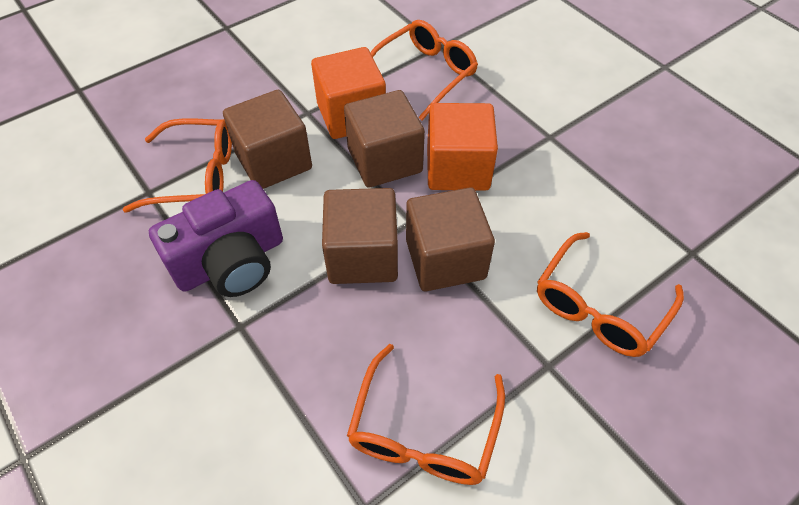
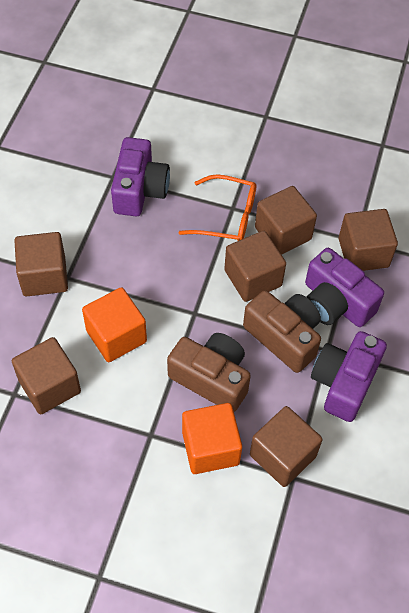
brown camera: none = 0 -> [167,333,251,412] [243,290,321,373] = 2
brown cube: [223,90,312,189] [322,188,398,284] [344,90,425,188] [406,187,495,291] = 4 -> [12,337,81,414] [14,232,68,297] [224,231,286,302] [250,406,323,487] [255,186,317,255] [339,209,398,271] = 6
orange glasses: [122,118,232,212] [347,344,505,485] [370,20,478,120] [537,232,684,357] = 4 -> [178,174,256,241] = 1
purple camera: [149,180,283,297] = 1 -> [111,137,170,216] [305,248,384,327] [311,331,387,422] = 3

